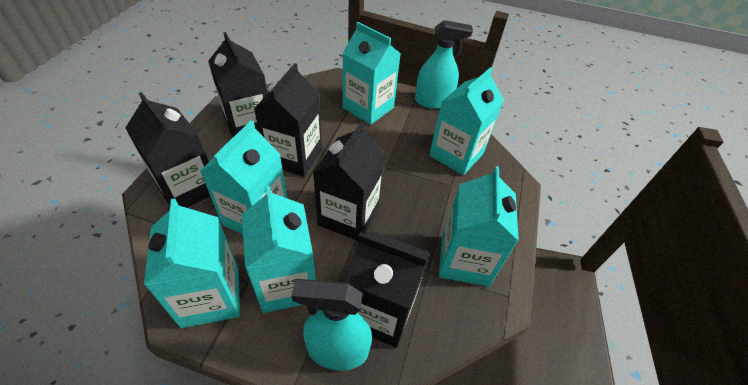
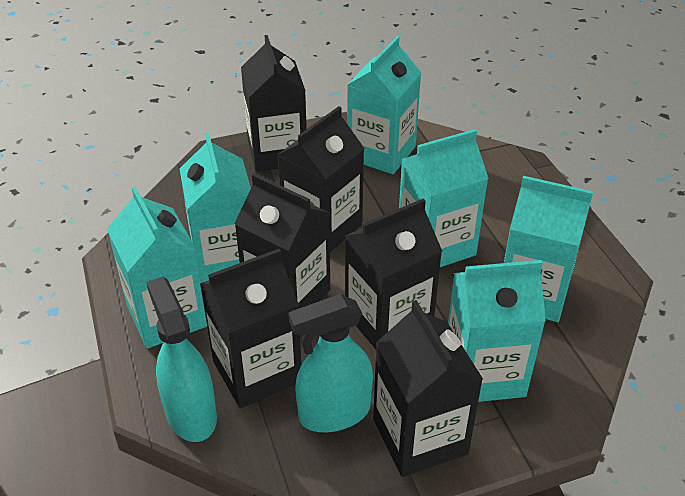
black carton: [126,92,210,208] [208,32,267,138] [254,63,322,177] [313,122,385,241] [345,231,430,348] = 5 -> [200,249,301,408] [234,173,330,309] [241,35,307,172] [277,106,365,252] [345,199,442,349] [373,300,483,477] = 6

